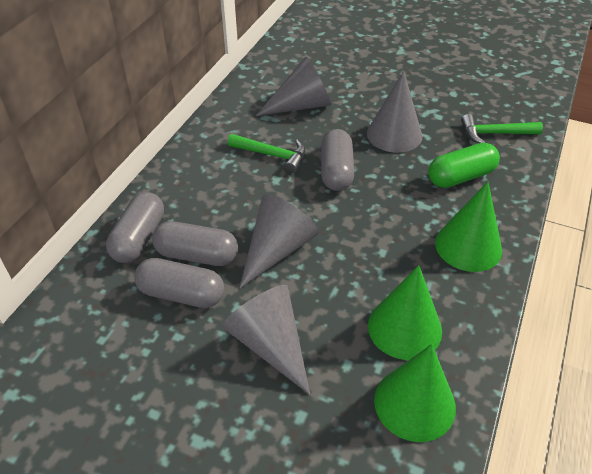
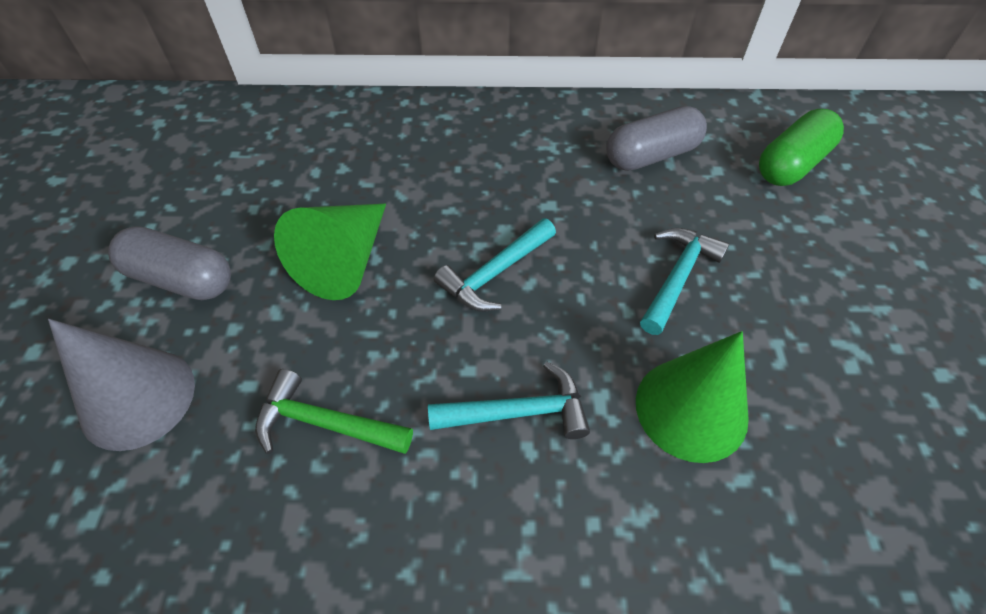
green cone: [368,265,442,360] [374,344,456,442] [435,182,502,272] = 3 -> [274,204,386,300] [636,331,749,463] = 2
green hammer: [228,134,305,173] [461,114,543,143] = 2 -> [255,369,413,454] = 1
grey capsule: [106,192,164,263] [134,258,224,308] [152,221,238,266] [321,129,354,191] = 4 -> [108,226,231,300] [606,106,707,171] = 2
grey cone: [222,285,310,395] [240,194,319,288] [256,57,331,116] [367,71,422,153] = 4 -> [48,319,195,451] = 1
turquoise hammer: none = 0 -> [428,361,590,439] [434,218,556,312] [640,228,729,335] = 3

